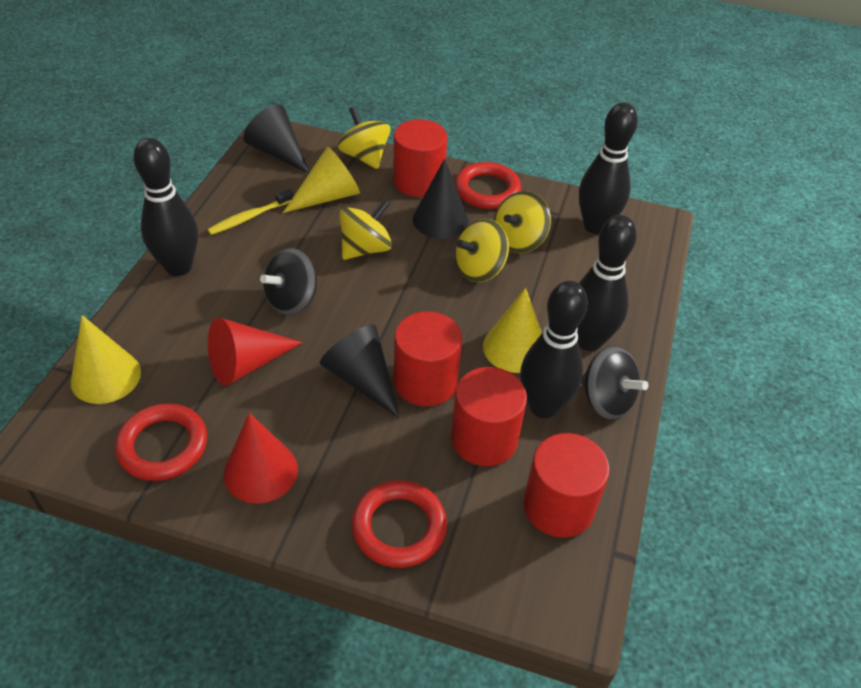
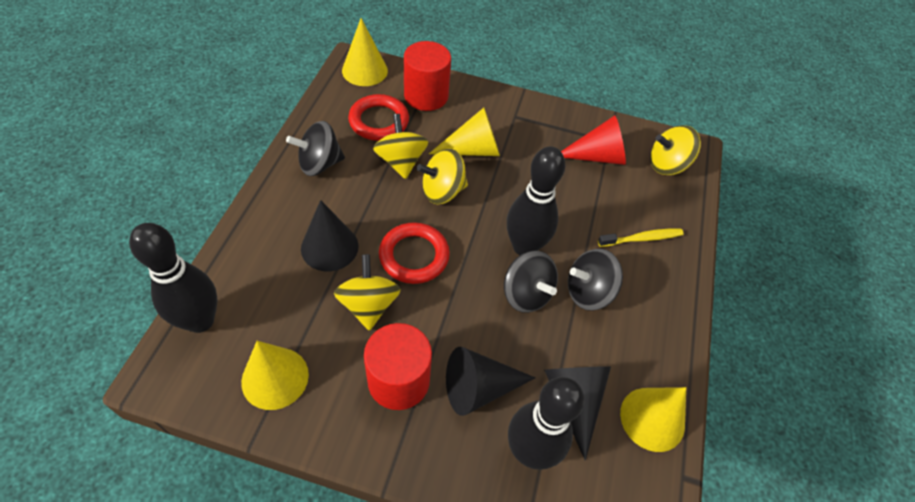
black bowling pin: [133,138,198,276] [520,281,588,418] [577,215,637,351] [579,102,638,234] = 4 -> [129,223,217,333] [507,146,565,255] [508,377,584,470] = 3
black spinning top: [260,248,317,315] [581,346,648,420] = 2 -> [286,121,345,176] [504,250,558,313] [568,249,623,311] = 3
red cone: [208,318,303,386] [224,413,298,504] = 2 -> [561,115,626,165] = 1
red cylinder: [393,119,447,197] [394,311,462,406] [451,367,527,466] [523,433,609,538] = 4 -> [364,323,432,410] [404,41,451,111] = 2
red ring: [115,403,207,481] [352,480,447,568] [455,162,521,209] = 3 -> [348,94,409,141] [379,223,450,284] = 2
yellow cone: [70,315,141,404] [283,147,360,213] [483,288,542,373] = 3 -> [241,341,309,410] [342,18,388,86] [429,108,500,156] [620,387,686,452] = 4

